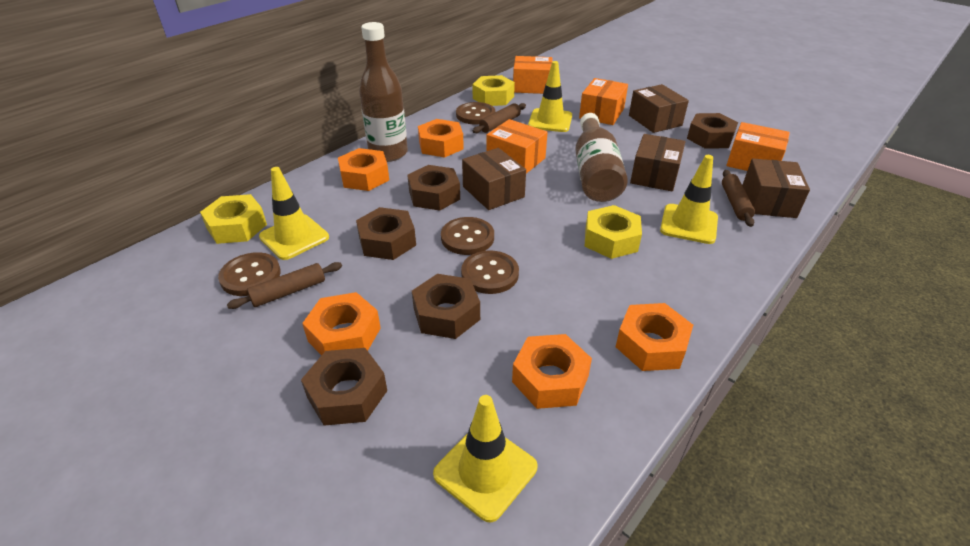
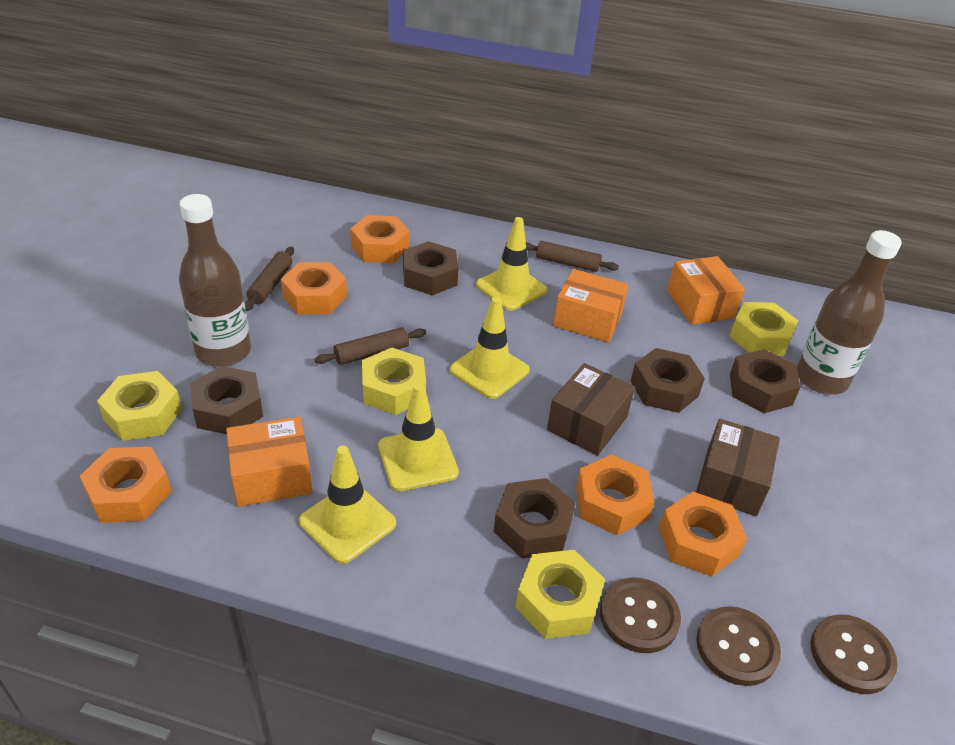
brown box: [462,148,526,210] [629,84,689,133] [630,134,685,191] [742,158,810,218] = 4 -> [547,363,635,456] [696,419,780,516] = 2
brown button: [218,252,281,296] [441,217,494,255] [456,102,495,124] [461,250,519,294] = 4 -> [600,577,681,653] [696,606,781,686] [810,614,898,694] = 3
orange box: [486,119,548,174] [513,56,553,94] [579,78,628,125] [726,122,790,171] = 4 -> [226,417,312,507] [553,269,628,343] [667,256,745,325] = 3
yellow nut: [200,194,267,244] [472,75,515,106] [585,205,642,259] = 3 -> [97,371,182,441] [362,348,426,415] [515,550,605,639] [729,302,798,356] = 4

